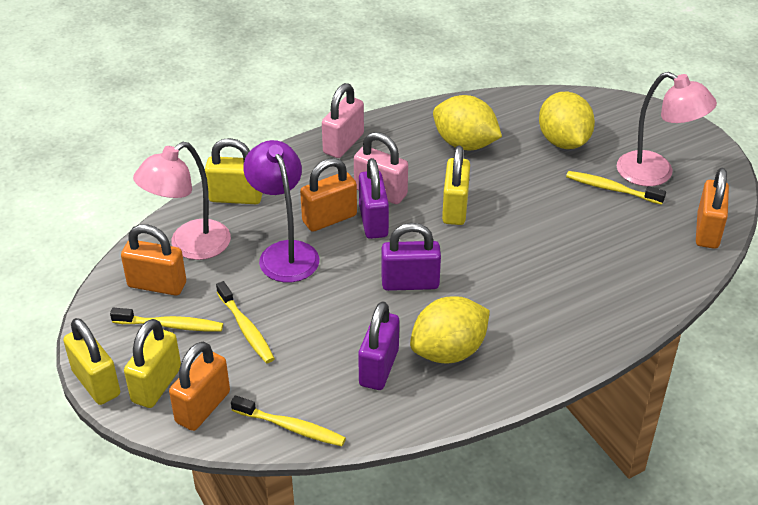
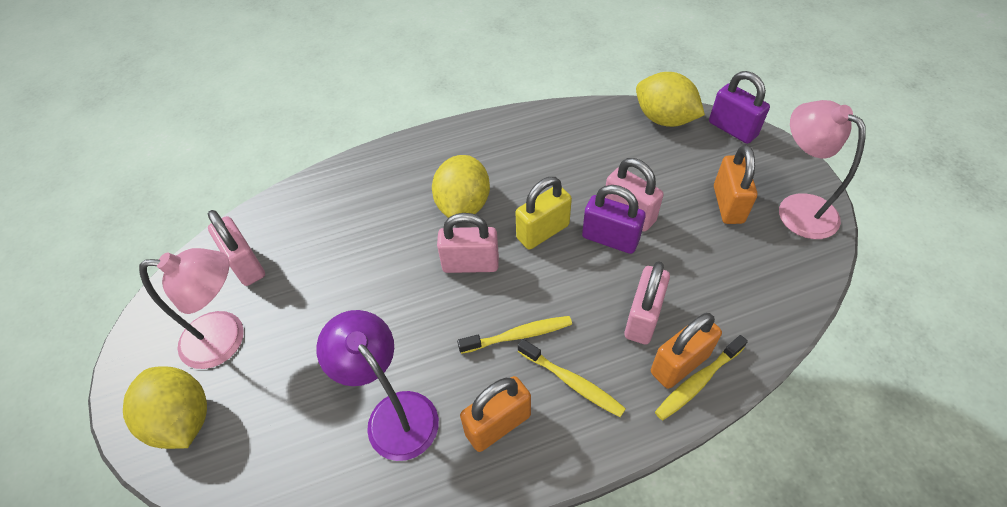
orange padlock: [121,224,186,296] [169,341,230,431] [300,158,357,232] [696,168,729,249] = 4 -> [460,376,531,452] [651,313,722,389] [714,145,757,224] = 3
pink padlock: [322,83,364,158] [354,132,408,204] = 2 -> [208,210,265,286] [437,213,499,273] [605,158,664,232] [625,261,670,344] = 4
purple padlock: [358,301,399,390] [359,158,389,239] [382,223,441,291] = 3 -> [582,185,646,254] [709,71,770,144] = 2
yellow padlock: [63,318,120,405] [124,319,181,408] [205,138,263,204] [442,146,470,225] = 4 -> [516,177,572,250] = 1
yellow toothbrush: [110,308,223,331] [216,281,275,363] [231,396,346,446] [566,171,666,205] = 4 -> [457,316,572,354] [518,339,626,417] [655,335,748,420] = 3

